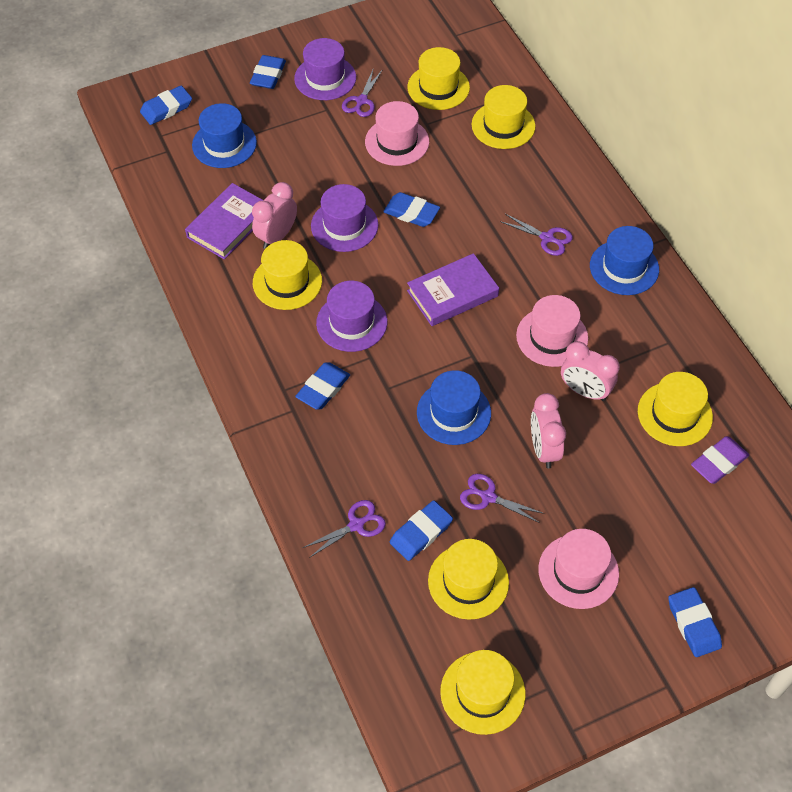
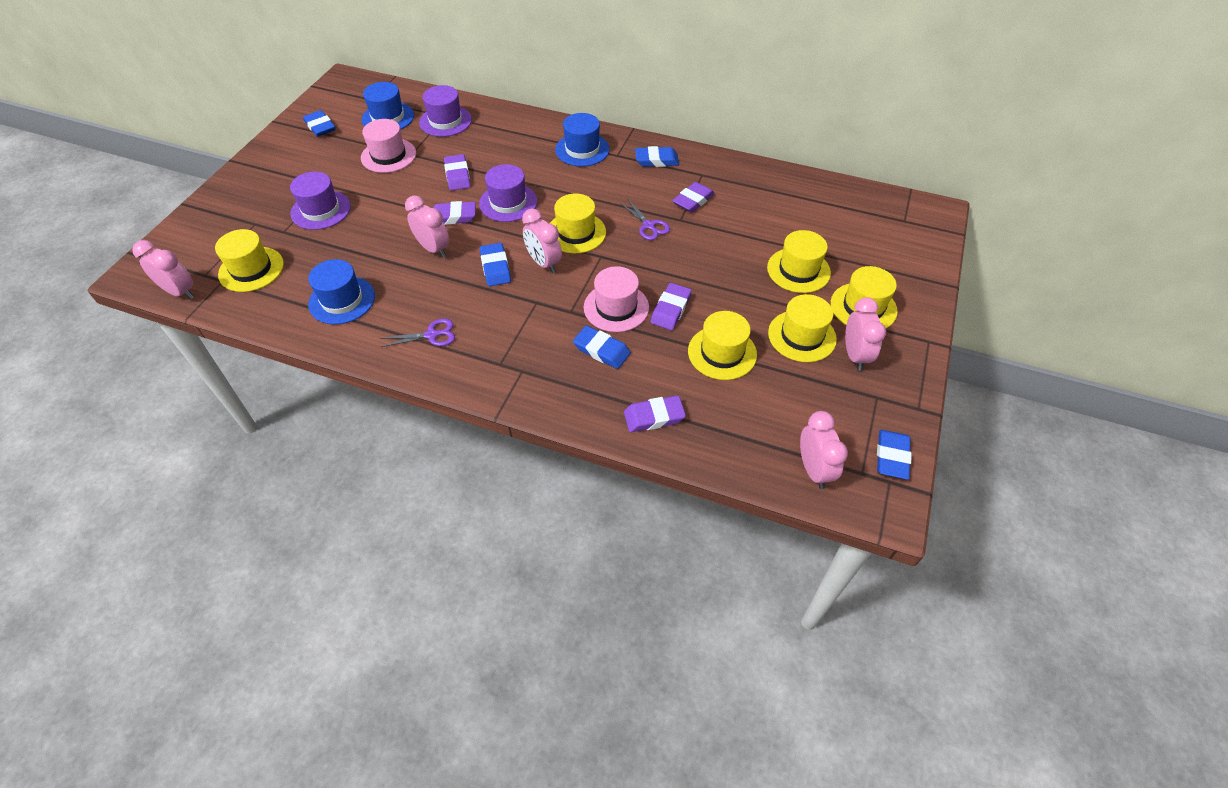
blue eraser: [140,86,192,125] [250,55,286,89] [295,362,350,410] [383,192,440,227] [390,500,453,561] [668,587,722,657] = 6 -> [303,110,335,137] [480,243,511,286] [573,326,631,369] [635,146,679,167] [877,430,911,480] = 5
pink clock: [252,182,297,249] [531,393,566,468] [561,341,620,401] = 3 -> [132,240,194,299] [405,195,449,257] [522,208,562,273] [800,411,848,489] [845,297,886,371] = 5
pink hat: [365,101,429,166] [516,295,588,367] [538,529,619,609] = 3 -> [361,119,416,173] [584,266,649,332] = 2
purple book: [185,183,263,259] [407,253,499,326] = 2 -> none = 0
purple eraser: [691,436,749,484] = 1 -> [433,201,476,225] [444,154,471,191] [624,396,686,432] [651,283,692,330] [672,182,715,213] = 5
purple scissors: [303,500,386,558] [342,68,382,117] [460,474,545,523] [500,214,573,256] = 4 -> [380,318,455,347] [620,200,670,240] = 2

